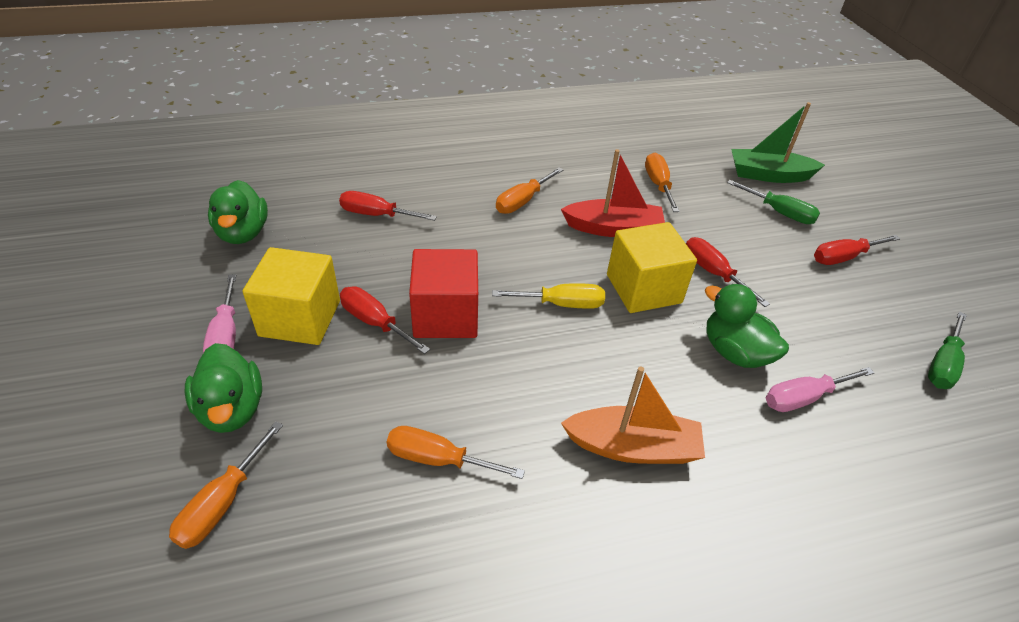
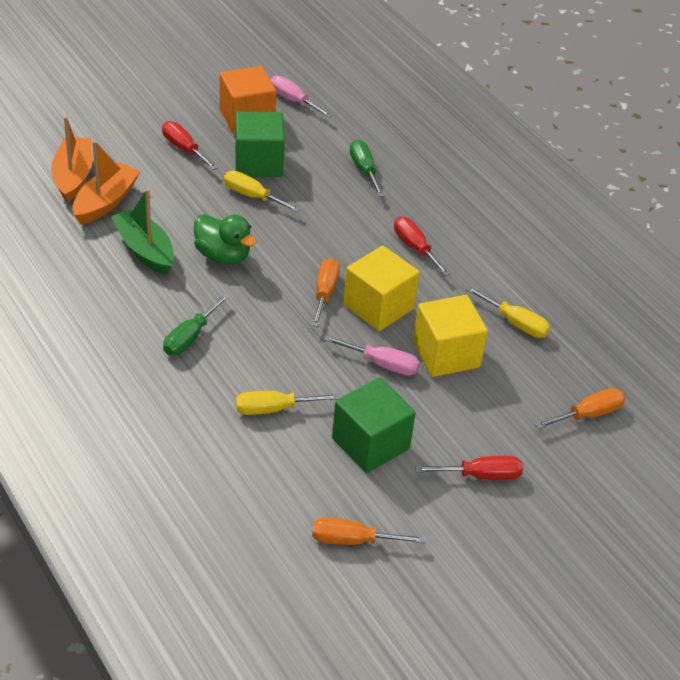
green cube: none = 0 -> [235,111,285,177] [332,377,416,473] = 2
green duck: [185,343,262,433] [208,180,268,244] [705,284,789,368] = 3 -> [194,214,257,265] = 1
orange boat: [561,366,705,464] = 1 -> [51,116,92,203] [72,141,140,225] = 2
orange cube: none = 0 -> [220,66,276,134] = 1
orange screwdriver: [169,421,283,549] [387,426,525,479] [496,167,563,214] [645,153,680,212] = 4 -> [312,258,340,327] [312,517,425,545] [535,388,625,429] = 3
red boat: [561,149,665,237] = 1 -> none = 0
red cube: [409,249,478,338] = 1 -> none = 0
red screwdriver: [339,191,437,221] [340,286,430,354] [686,237,770,307] [814,235,900,265] = 4 -> [162,121,218,170] [394,216,450,276] [415,456,523,480] = 3
yellow screwdriver: [492,283,605,309] = 1 -> [224,171,301,212] [236,391,339,415] [466,286,550,338] = 3

